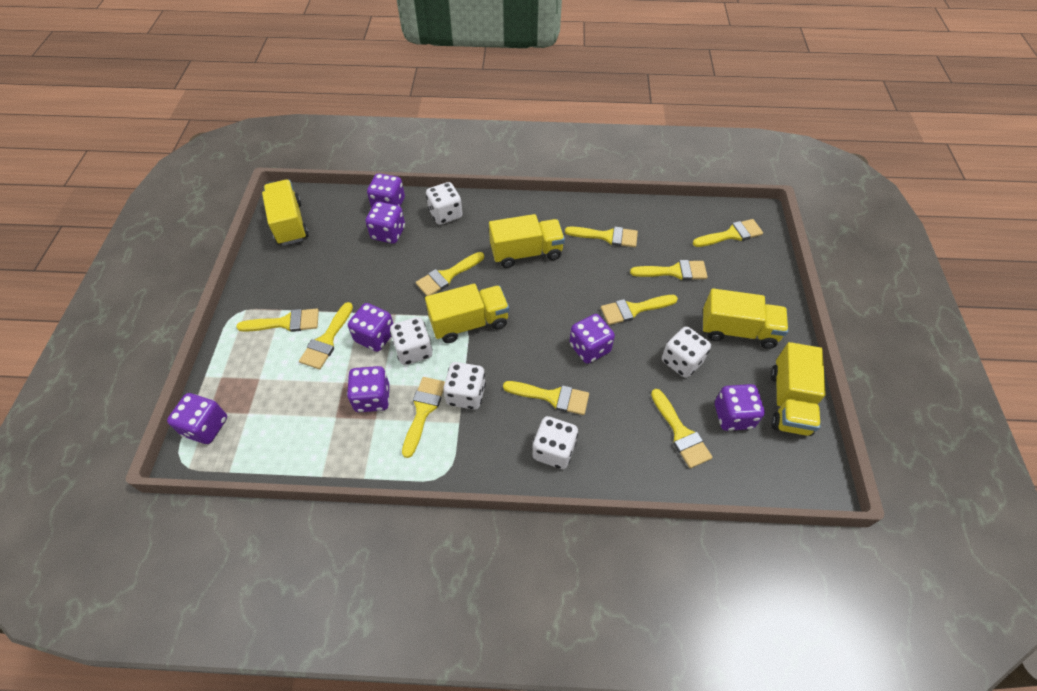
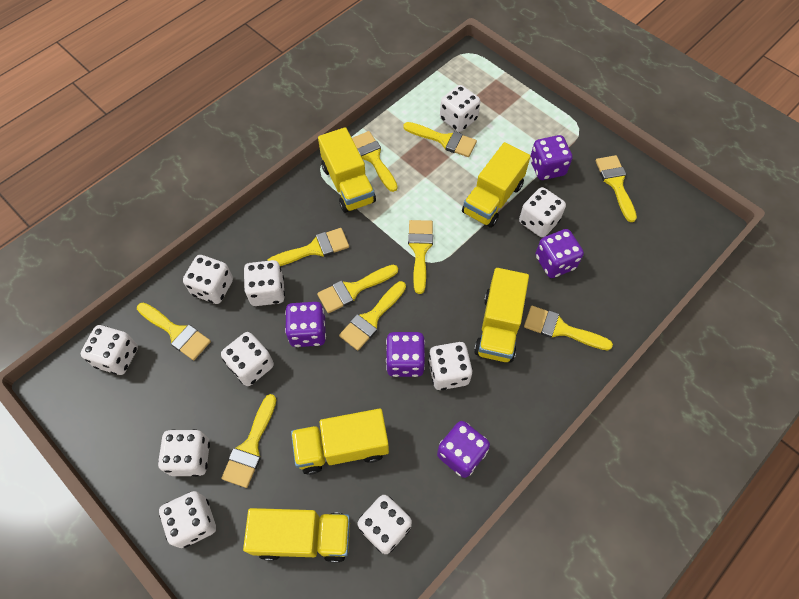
purple dice: [167,393,227,444] [347,366,389,412] [348,303,393,352] [366,202,405,244] [367,173,405,208] [569,314,615,364] [715,384,765,431] = 7 -> [285,302,326,347] [386,332,425,377] [437,421,490,478] [530,135,572,180] [535,229,584,278] = 5
white dice: [390,317,433,365] [426,182,463,225] [443,362,486,410] [532,416,578,469] [662,326,711,378] = 5 -> [81,325,138,375] [158,429,210,477] [159,491,216,548] [183,255,233,304] [221,332,274,386] [244,260,285,306] [357,495,412,554] [428,342,473,390] [440,85,481,132] [519,187,566,237] = 10

